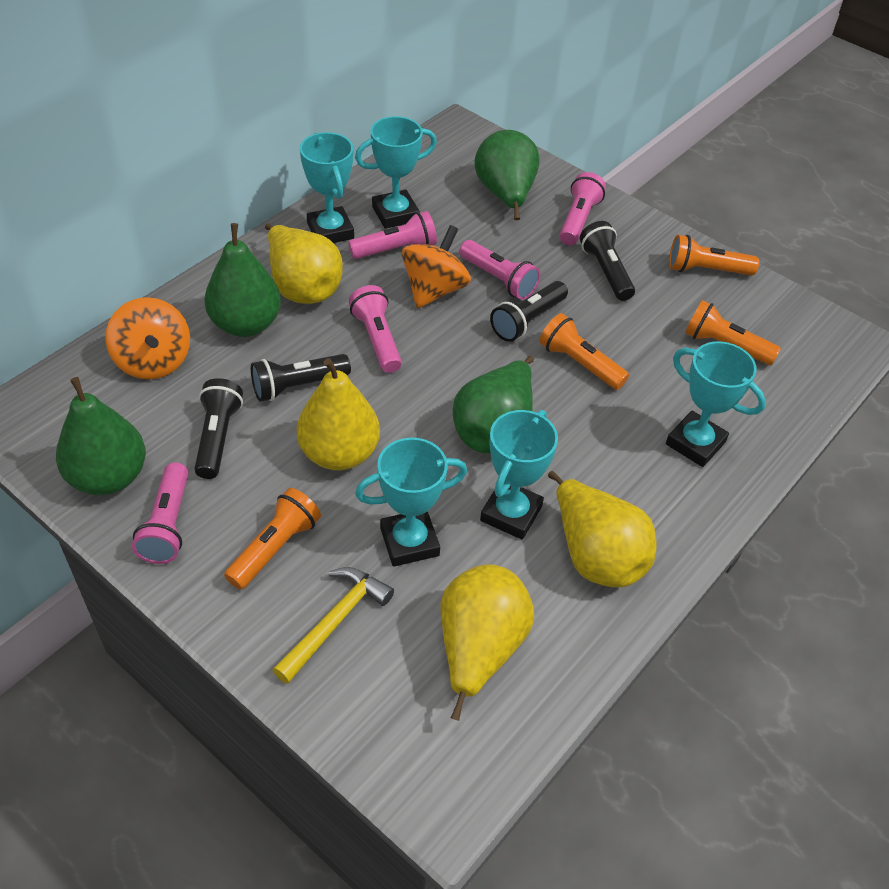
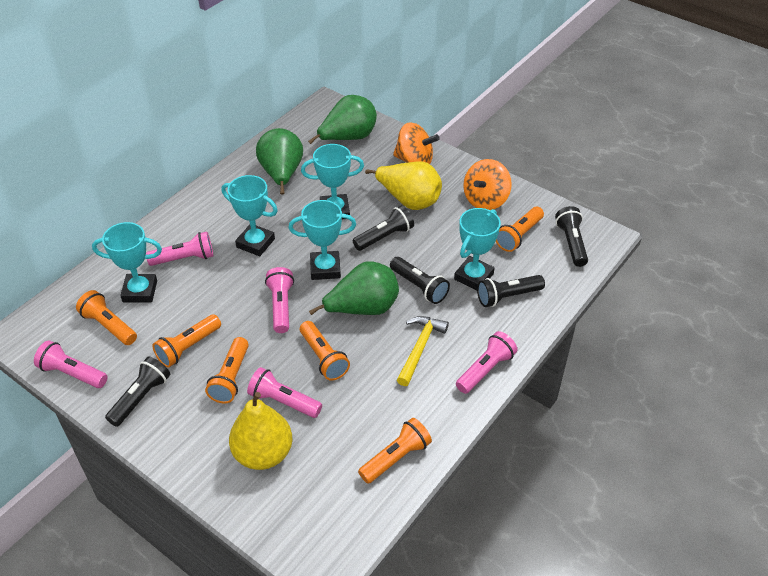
black flashlight: [194,378,243,479] [251,354,351,402] [490,281,568,342] [580,221,635,301] = 4 -> [105,356,170,427] [353,205,414,251] [390,257,450,304] [477,275,545,307] [555,206,588,267] = 5
green pear: [56,377,146,495] [204,223,281,337] [453,356,534,454] [474,130,540,220] = 4 -> [256,128,303,194] [308,95,377,144] [309,261,399,315] = 3
orange flashlight: [224,488,321,590] [539,313,629,390] [669,235,759,276] [685,300,781,365] = 4 -> [76,290,137,345] [152,314,221,367] [205,337,249,404] [300,321,350,381] [358,418,432,484] [496,207,544,252] = 6
yellow pear: [265,223,343,304] [297,358,380,470] [441,564,534,721] [548,471,657,587] = 4 -> [229,392,292,470] [365,162,442,210] = 2

